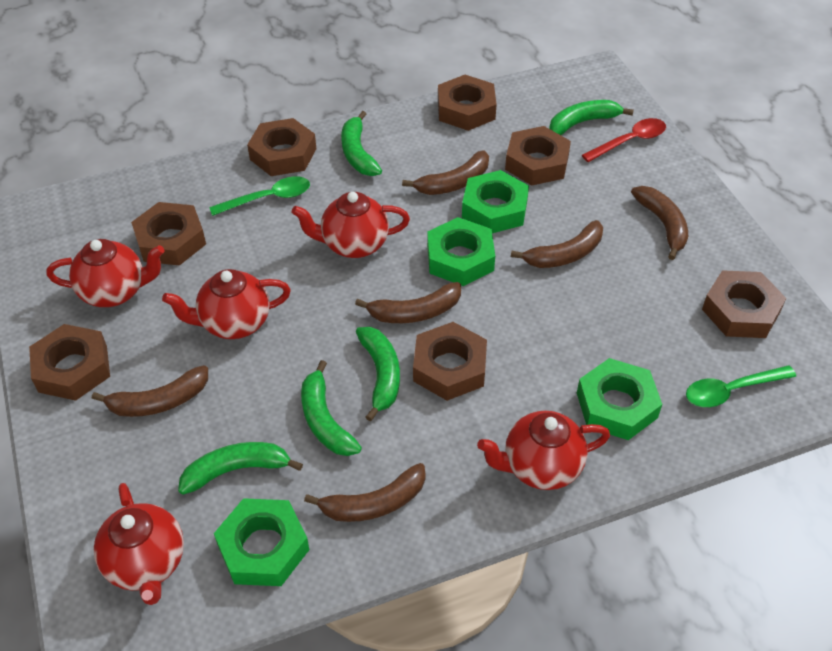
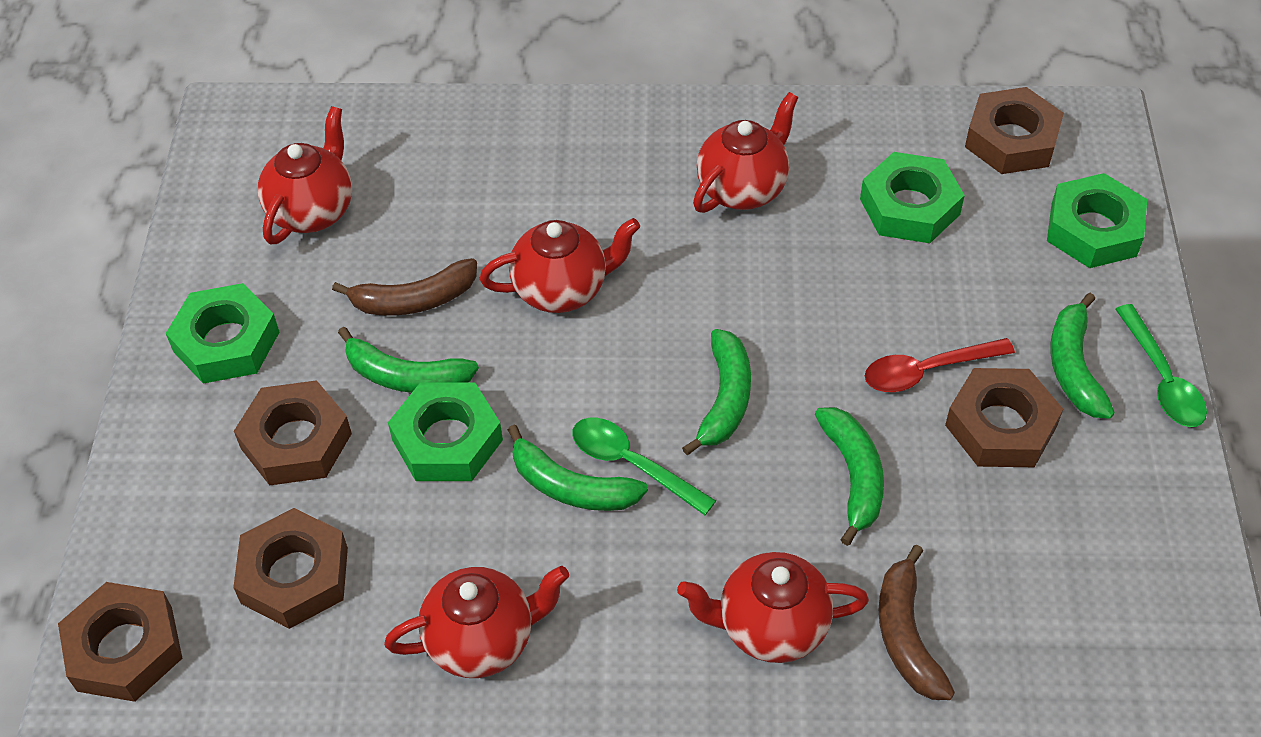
brown banana: [92,365,208,417] [304,463,426,522] [355,282,461,323] [402,150,489,195] [511,220,603,268] [631,186,688,260] = 6 -> [332,258,477,316] [879,545,955,700] = 2
brown nut: [29,324,110,401] [131,202,206,266] [247,118,316,176] [413,322,487,401] [438,75,497,131] [505,126,571,186] [702,270,786,338] = 7 -> [58,582,183,702] [233,508,348,629] [234,380,352,485] [945,368,1063,467] [965,87,1064,174] = 5

